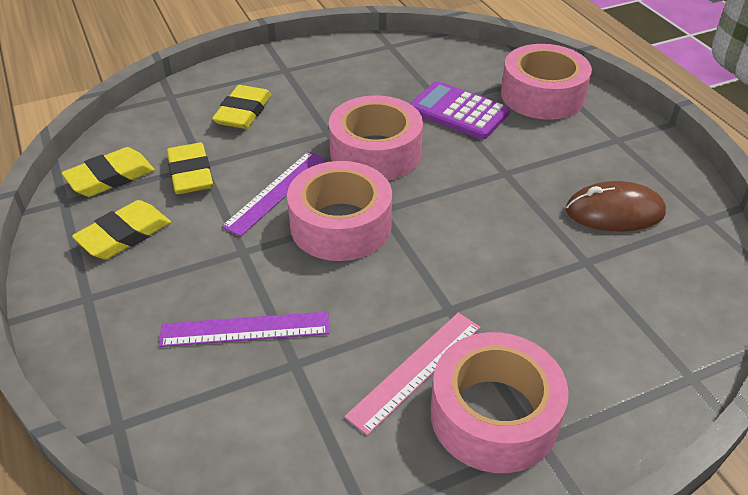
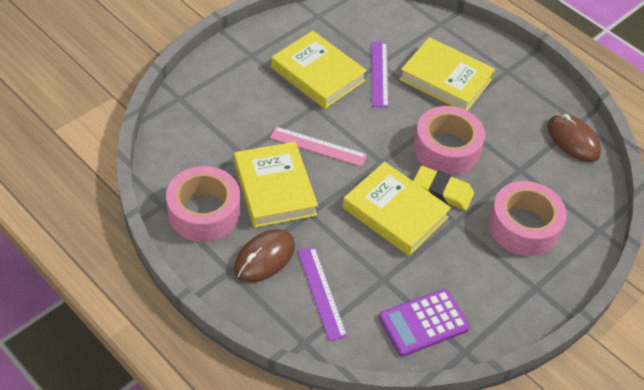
brown mouse: [566,181,666,232] = 1 -> [234,229,295,283] [547,114,601,162] = 2
pink tape: [287,161,392,261] [329,95,423,181] [430,332,568,473] [501,44,592,120] = 4 -> [166,166,240,242] [413,106,485,175] [489,181,567,256] = 3
yellow book: none = 0 -> [234,142,318,228] [271,31,367,109] [343,162,451,256] [399,37,495,111] = 4
yellow eraser: [62,147,155,197] [72,200,171,259] [167,143,213,194] [212,85,271,129] = 4 -> [413,166,474,210] = 1

